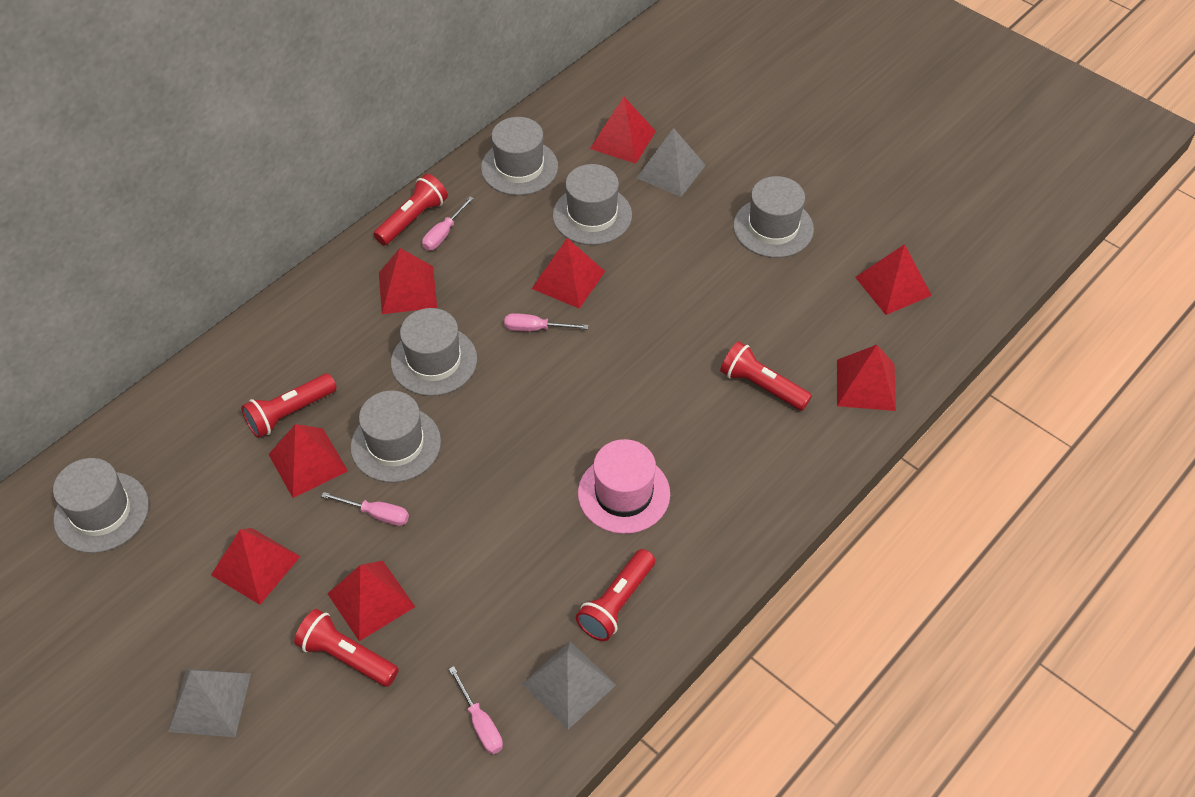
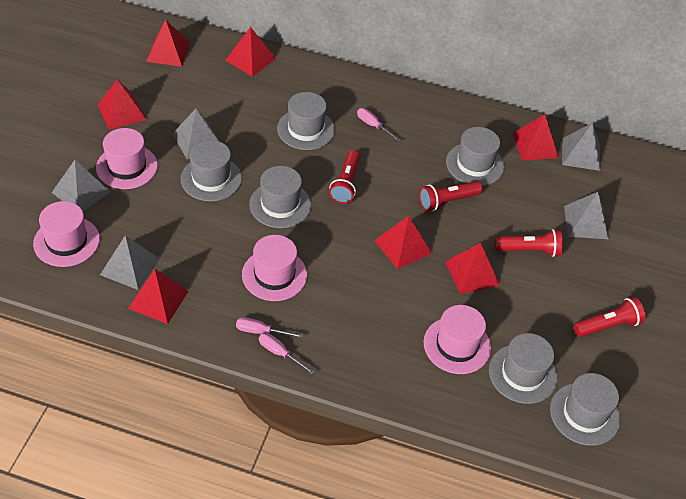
grey pyramid: [168,669,251,737] [522,641,616,730] [636,128,706,197] = 3 -> [52,160,110,211] [100,235,160,290] [173,109,219,159] [562,123,600,171] [564,192,608,239] = 5
pink hat: [578,439,670,534] = 1 -> [33,201,100,267] [96,128,158,189] [242,235,307,301] [423,305,491,374] = 4
pink screwdriver: [321,492,409,526] [422,197,474,250] [449,666,503,754] [504,313,588,331] = 4 -> [236,317,303,338] [259,333,315,375] [357,108,401,142] = 3
red flashlight: [241,374,337,438] [294,609,399,687] [374,174,448,245] [576,549,655,641] [720,341,812,411] = 5 -> [329,150,360,204] [419,181,482,211] [494,229,563,257] [574,297,645,337] = 4
red pyramid: [211,528,301,605] [268,424,348,498] [327,561,415,641] [379,248,437,314] [532,238,605,309] [590,96,656,164] [837,345,896,411] [855,244,932,315] = 8 -> [98,79,147,130] [128,269,189,324] [146,19,190,67] [225,27,276,77] [374,216,432,269] [445,243,500,294] [512,114,559,160] = 7

